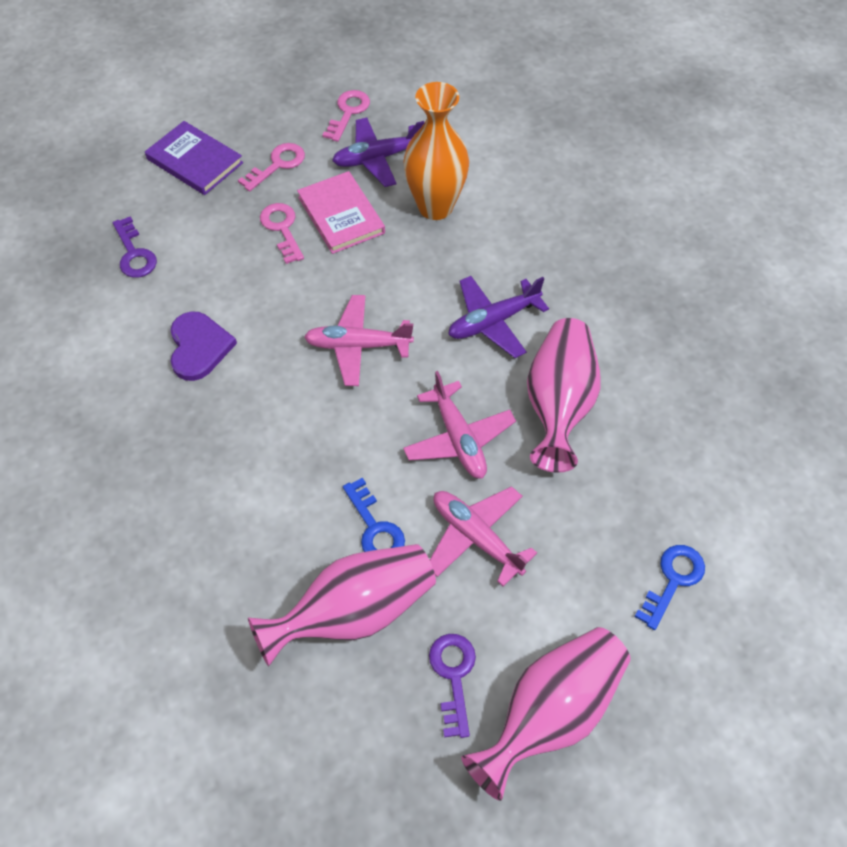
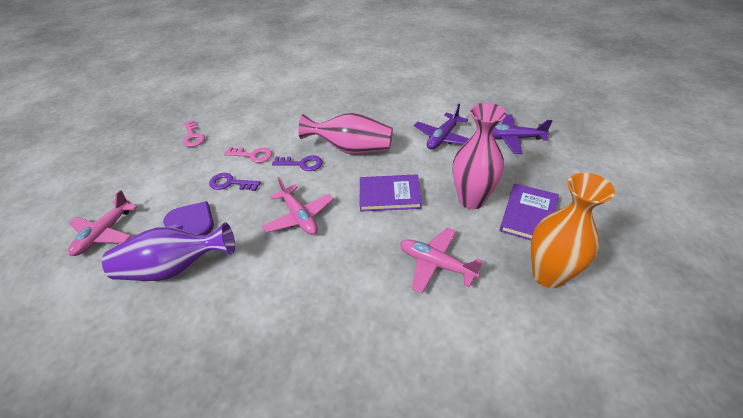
blue key: [343,477,405,552] [635,545,705,630] = 2 -> none = 0
pink book: [297,171,385,254] = 1 -> none = 0
pink key: [238,143,305,191] [260,203,304,264] [323,90,370,142] = 3 -> [183,120,205,147] [224,147,272,163] = 2
pink vase: [248,544,436,667] [461,627,630,801] [527,318,600,473] = 3 -> [298,113,393,154] [453,103,506,209] = 2
purple book: [145,121,243,195] = 1 -> [360,174,422,212] [500,184,559,240] = 2
purple vase: none = 0 -> [102,222,235,281] = 1

